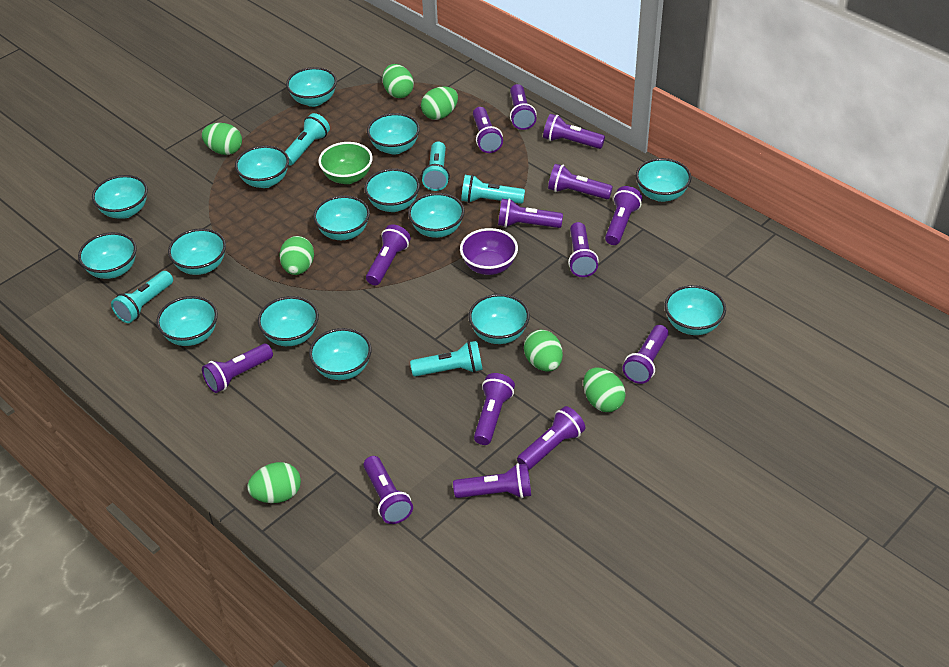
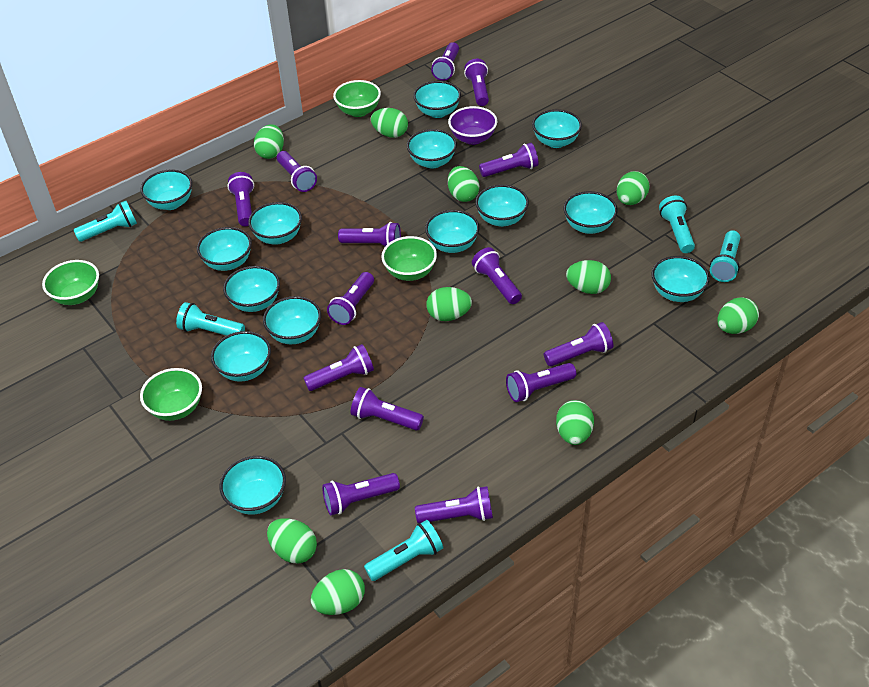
green bowl: [318,142,373,184] = 1 -> [42,260,99,305] [140,368,202,421] [333,80,381,117] [381,236,437,281] = 4
green egg: [202,123,242,155] [247,462,301,503] [279,236,314,275] [382,64,414,98] [421,86,458,120] [524,330,563,371] [583,368,626,412] = 7 -> [254,124,284,159] [267,518,317,563] [311,569,365,615] [371,108,408,138] [427,287,472,321] [448,166,479,202] [556,400,594,445] [566,260,611,294] [617,171,650,205] [717,297,759,334] = 10
turquoise bowl: [78,232,137,279] [92,175,148,219] [156,296,218,346] [168,228,226,275] [235,145,289,188] [258,296,319,346] [286,67,337,107] [309,328,372,380] [313,195,370,240] [364,168,420,212] [367,113,420,155] [408,193,465,238] [468,294,530,344] [636,158,692,202] [665,285,726,335] = 15 -> [140,169,192,210] [197,227,252,271] [211,331,271,381] [219,456,286,515] [223,266,280,312] [248,202,302,244] [263,296,321,344] [407,129,457,169] [413,81,461,118] [425,210,480,253] [475,185,529,227] [532,109,582,148] [563,191,618,234] [651,256,710,302] = 14

